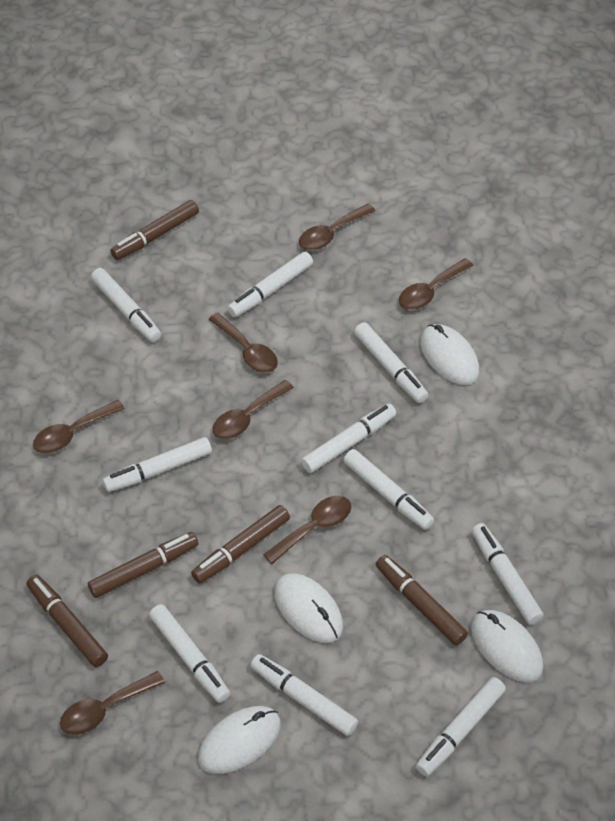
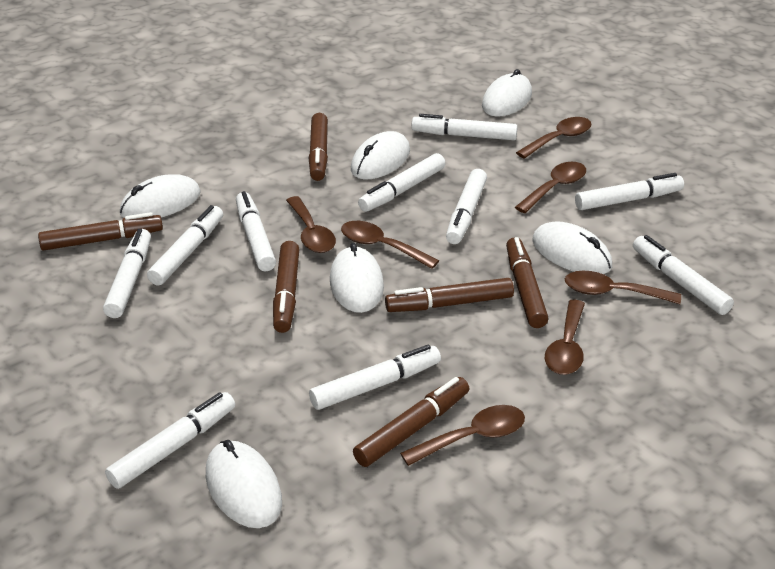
brown marker: [26,575,108,667] [88,532,199,598] [110,200,199,260] [191,505,290,584] [376,555,468,645] = 5 -> [38,212,163,251] [273,241,299,333] [309,113,328,181] [353,377,469,467] [385,278,514,312] [506,237,548,328] = 6
white mouse: [198,706,281,774] [274,573,343,643] [420,324,479,385] [471,610,543,682] = 4 -> [120,174,201,218] [206,440,282,528] [330,243,384,313] [351,131,410,179] [482,69,532,117] [532,221,612,274] = 6

